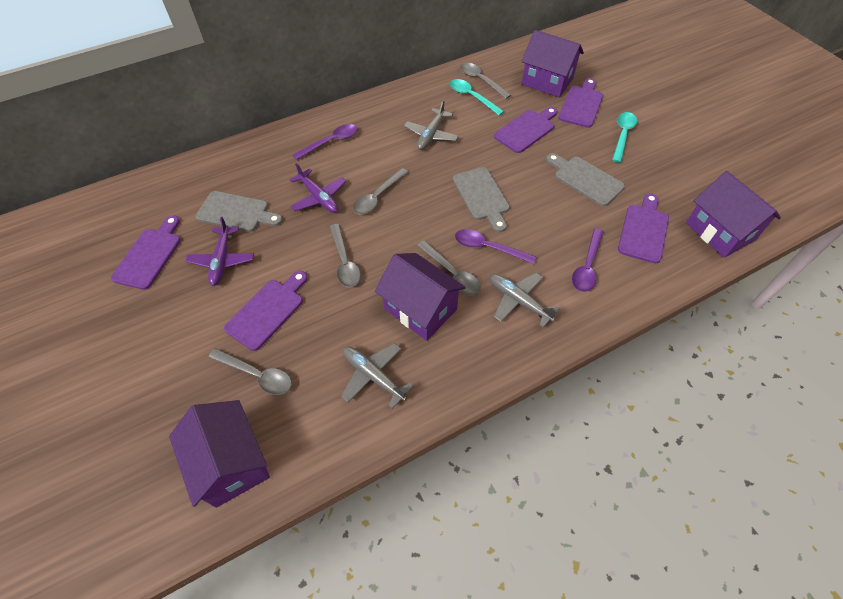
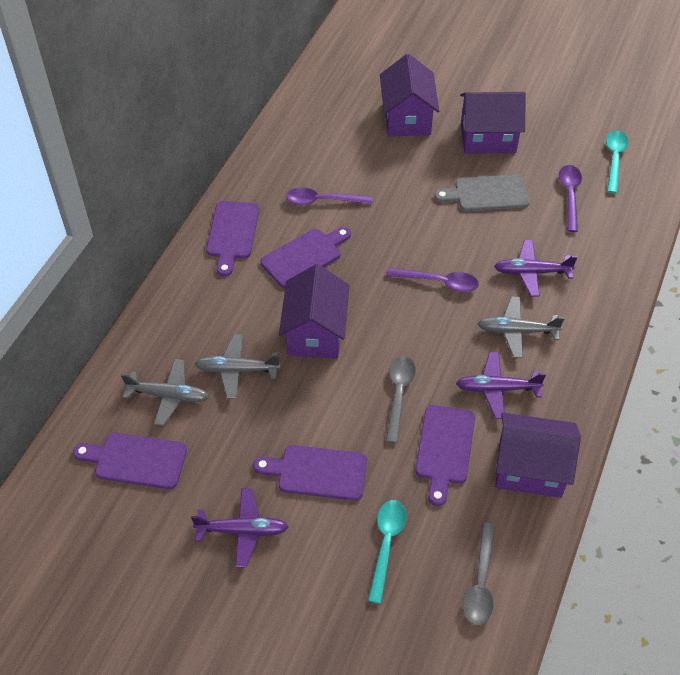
grey cutting board: [196,191,283,232] [453,167,510,232] [546,153,625,206] = 3 -> [434,174,530,211] = 1
grey spoon: [209,348,292,395] [330,224,361,287] [353,168,408,215] [417,240,481,296] [460,63,511,99] = 5 -> [386,356,416,443] [463,523,496,625] = 2
purple plane: [185,217,254,286] [290,163,346,213] = 2 -> [191,488,289,568] [456,352,546,418] [494,240,578,297] = 3

